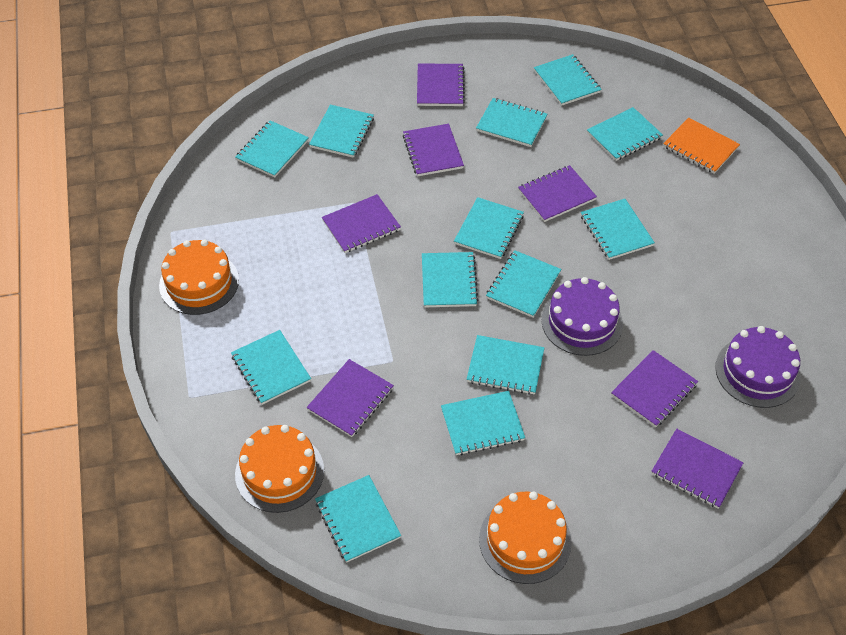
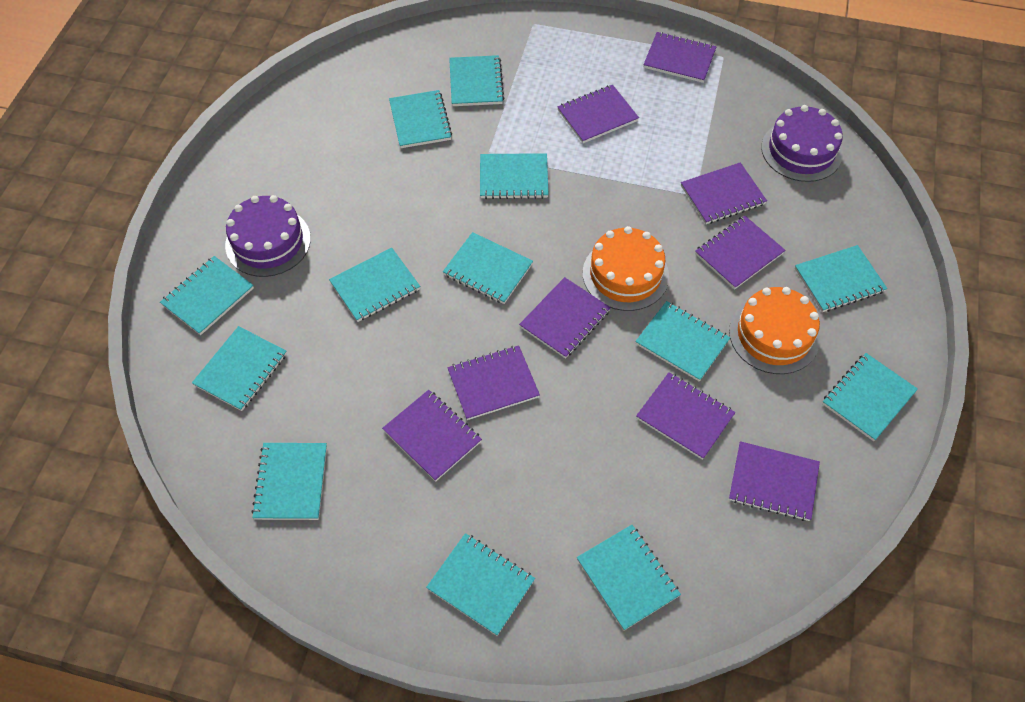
orange cake: [159,239,239,315] [235,425,324,513] [479,492,572,584] = 3 -> [583,226,669,311] [729,287,820,374] = 2
orange notebook: [663,118,740,174] = 1 -> none = 0
purple notebook: [306,359,394,437] [322,194,401,253] [402,124,464,176] [417,63,465,106] [518,165,597,222] [611,350,698,427] [651,429,744,509] = 7 -> [382,390,482,482] [447,345,540,420] [519,277,611,359] [557,85,639,143] [636,372,735,460] [643,32,717,83] [681,162,767,224] [695,216,786,289] [729,441,820,521] = 9

